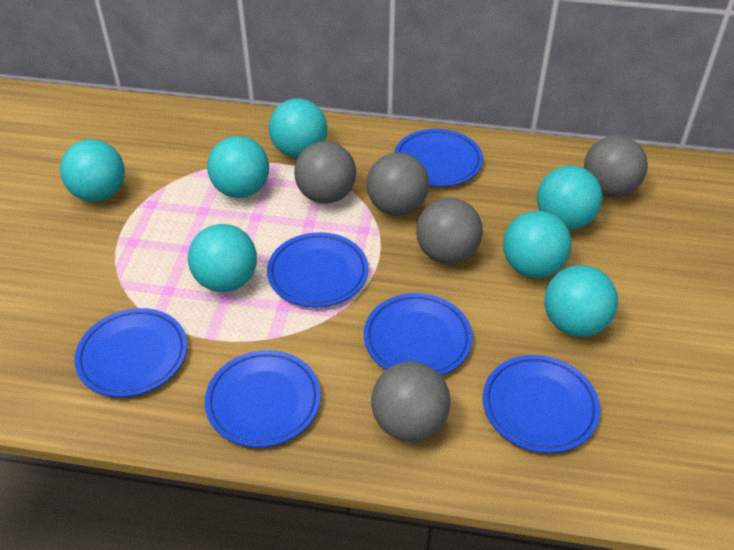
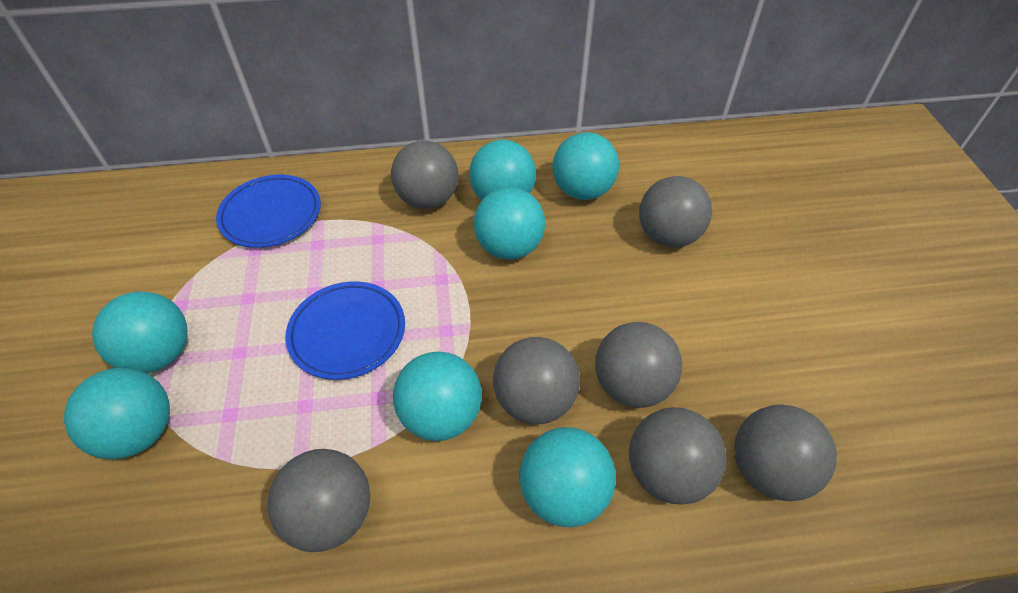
blue plate: [74,308,187,397] [205,350,321,447] [267,232,368,307] [364,293,473,376] [394,129,483,187] [483,355,600,453] = 6 -> [216,175,321,248] [285,281,405,380] = 2
grey ball: [294,141,356,204] [366,153,429,216] [371,361,451,441] [416,198,483,264] [584,135,648,197] = 5 -> [267,449,370,552] [391,140,459,209] [493,337,580,424] [595,322,682,408] [629,407,727,505] [639,176,712,248] [734,404,837,501] = 7

